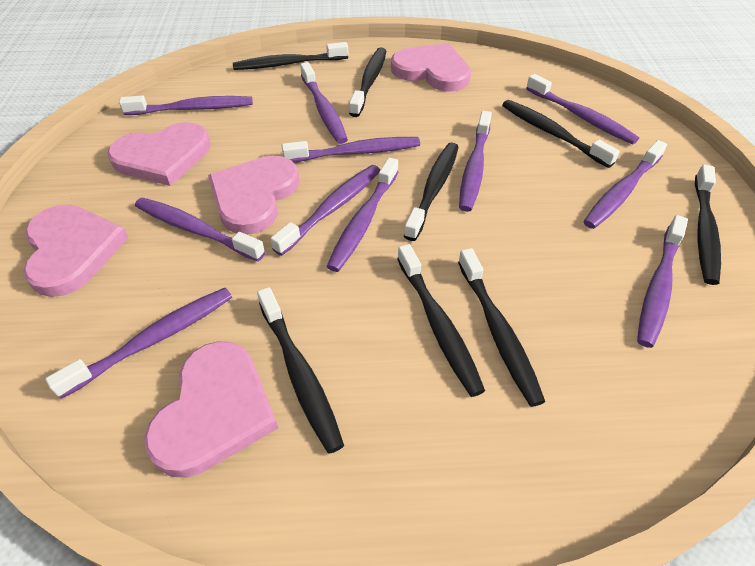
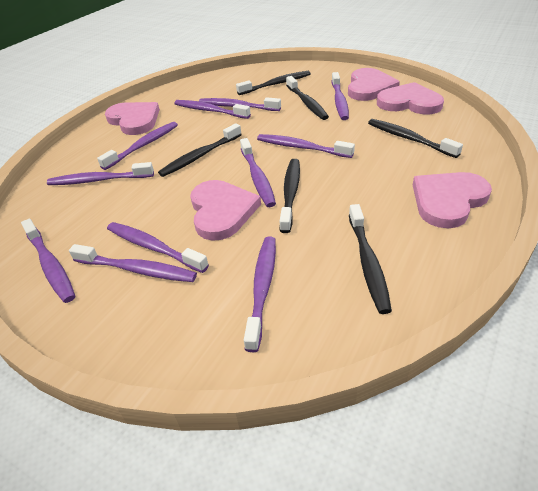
black toothbrush: [233,42,349,70] [257,287,344,454] [349,47,386,117] [397,244,485,397] [404,142,459,241] [458,248,545,407] [502,100,620,168] [695,164,721,285] = 8 -> [158,123,242,177] [236,71,311,95] [279,159,300,233] [286,76,329,120] [349,204,392,314] [368,119,463,158] = 6

